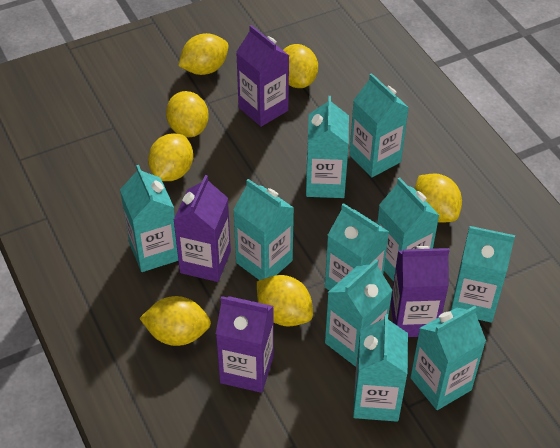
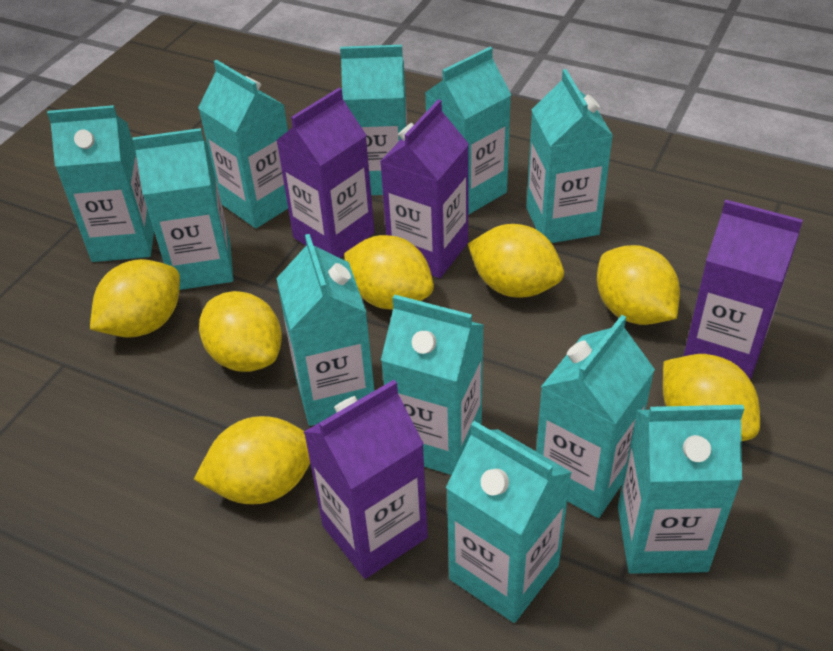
turquoise carton: [120,165,178,272] [233,179,294,280] [306,96,349,198] [325,203,389,291] [325,259,393,367] [349,73,409,177] [353,314,408,422] [377,178,440,282] [410,306,486,410] [451,226,515,323] = 10 -> [47,105,154,262] [132,128,233,290] [198,60,288,228] [276,234,374,426] [340,45,407,195] [381,294,484,475] [425,47,511,215] [446,421,572,623] [526,69,613,243] [536,315,655,518] [618,405,744,574] = 11

